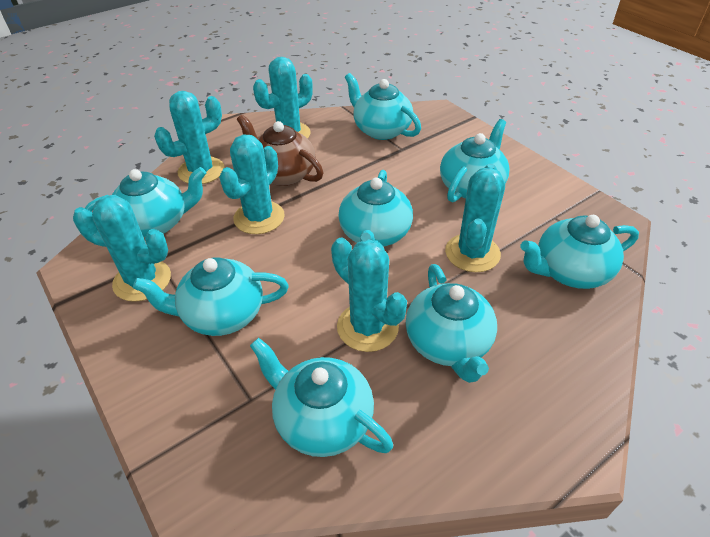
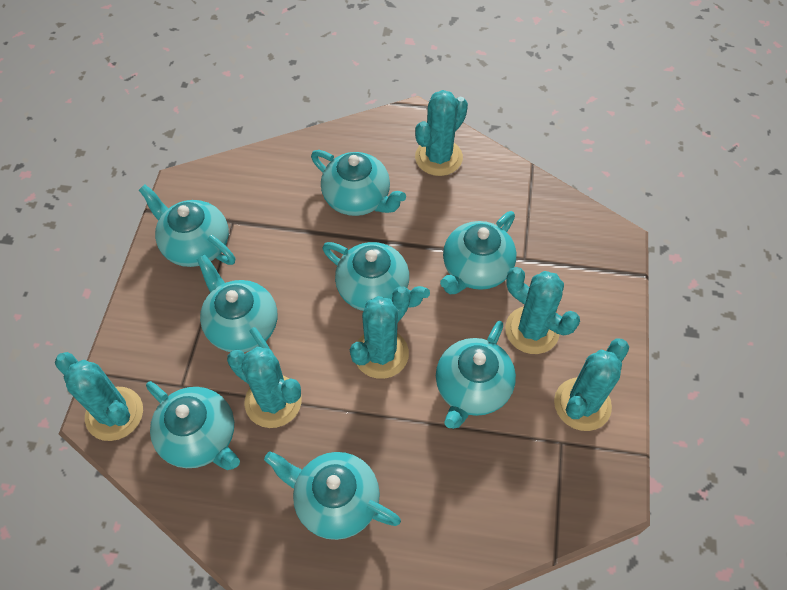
brown teapot: [237,114,323,186] = 1 -> none = 0

